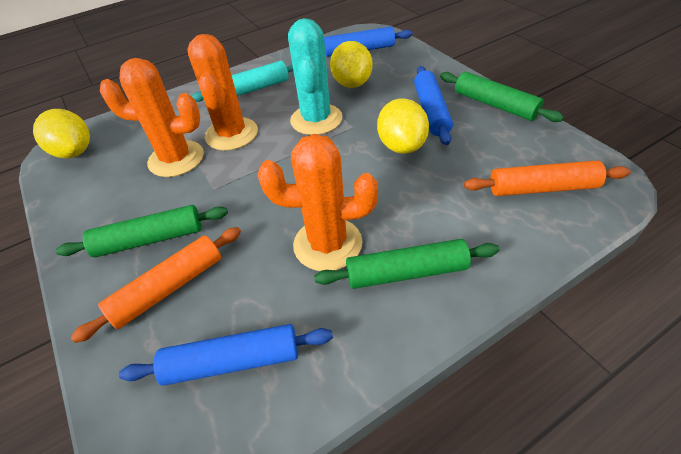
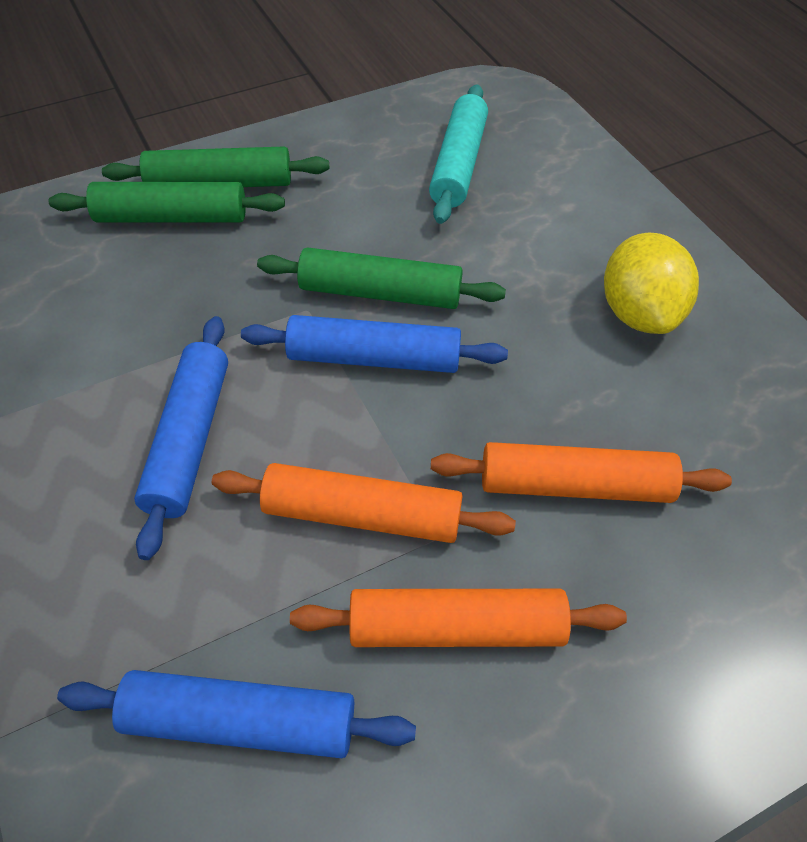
orange cactus: [100,58,204,177] [187,34,258,151] [258,134,378,271] = 3 -> none = 0
orange rolling pin: [71,227,241,343] [464,161,631,196] = 2 -> [212,463,516,543] [290,589,627,647] [431,442,732,503] = 3
turquoise cactus: [288,18,342,135] = 1 -> none = 0
yellow lemon: [33,109,90,158] [330,41,373,88] [377,98,429,154] = 3 -> [604,233,699,334] = 1

